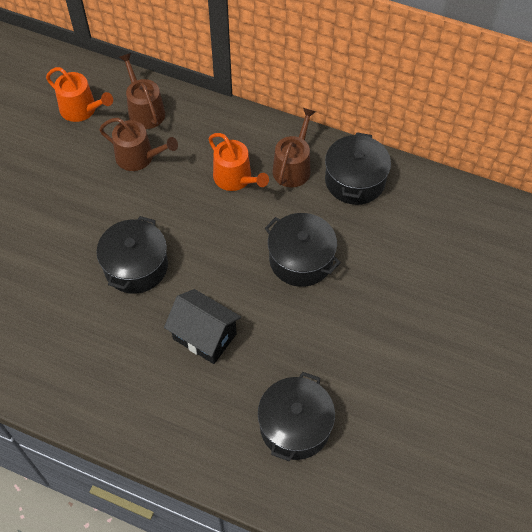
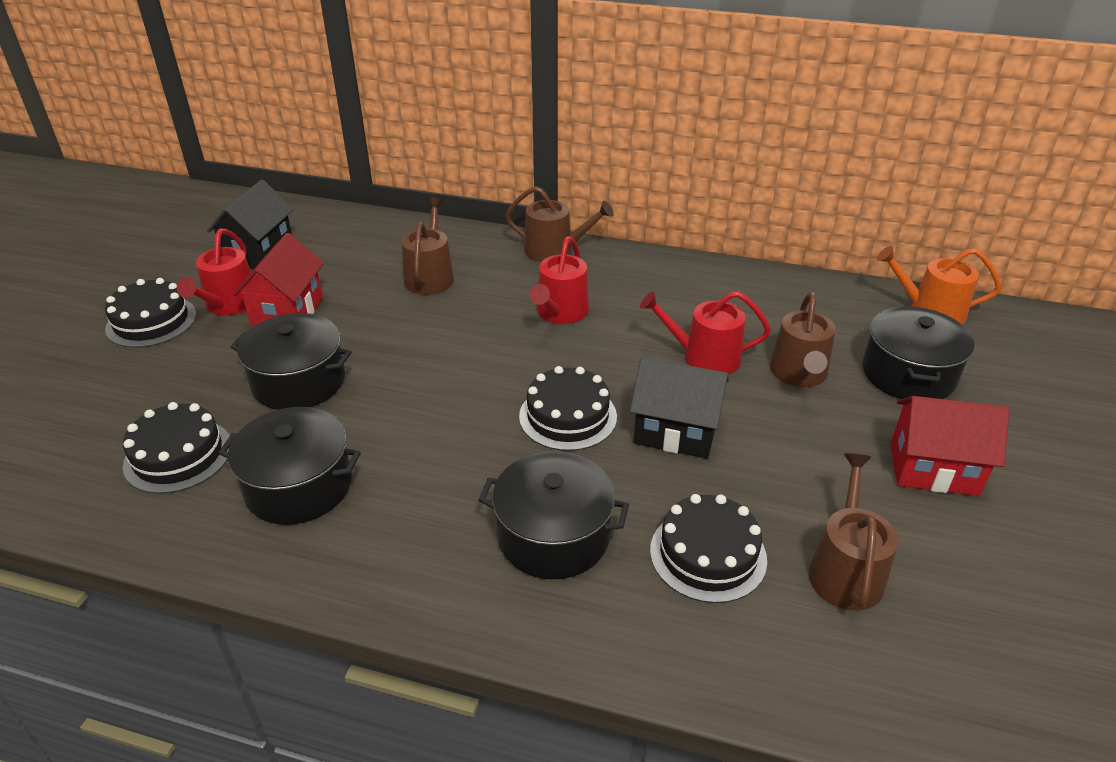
black cake: none = 0 -> [105,278,196,348] [123,402,230,494] [519,366,617,451] [650,494,767,603] = 4
black house: [164,289,241,364] = 1 -> [207,180,294,269] [630,357,729,459] = 2
brown watering can: [99,118,178,171] [119,53,165,129] [273,108,316,187] = 3 -> [401,197,454,295] [505,186,614,262] [770,291,836,387] [808,453,898,611] = 4
orange watering can: [46,67,113,122] [209,133,269,191] = 2 -> [877,246,1001,325] = 1
red house: none = 0 -> [233,233,324,328] [890,396,1009,496] = 2
red watering can: none = 0 -> [177,229,251,315] [530,236,589,324] [640,291,771,374] = 3

